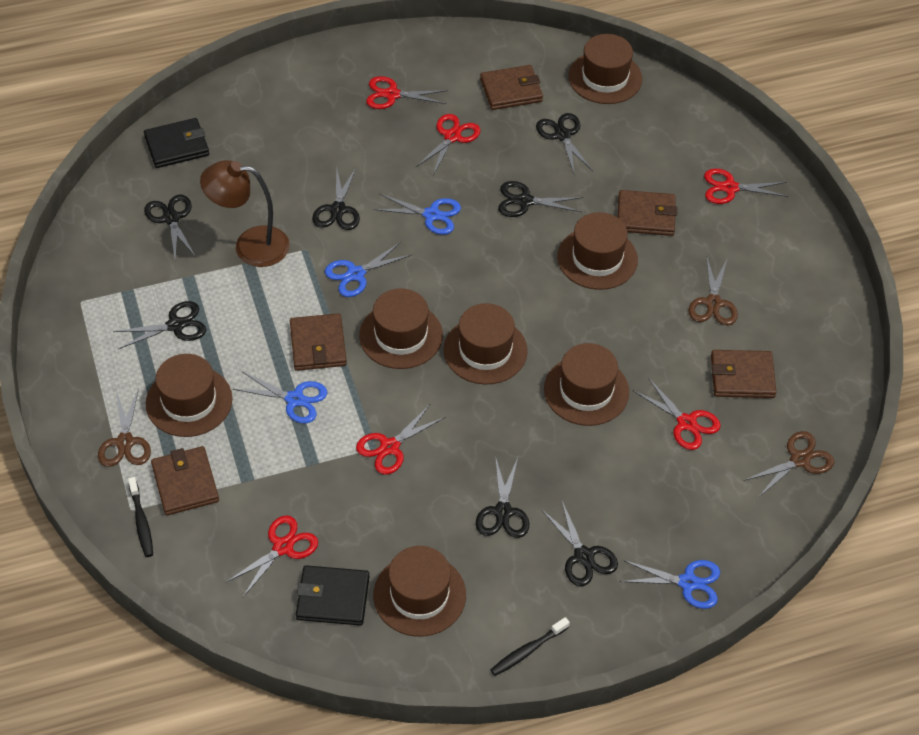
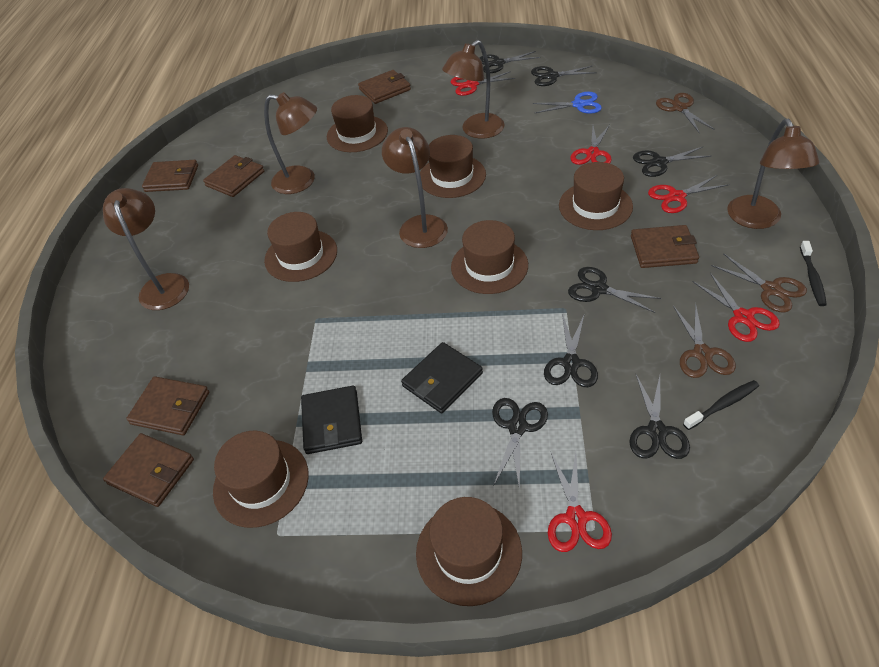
blue scissors: [233,372,328,423] [325,242,411,297] [373,194,461,235] [620,560,720,609] = 4 -> [532,92,602,114] = 1
brown lamp: [200,160,290,267] = 1 -> [103,188,189,310] [264,92,317,194] [382,127,448,248] [442,40,505,139] [727,119,820,229] = 5
brown wallet: [151,446,219,515] [290,313,347,371] [480,65,543,110] [618,190,677,236] [711,350,777,398] = 5 -> [103,433,194,507] [126,376,209,435] [142,160,198,192] [203,155,264,197] [358,70,411,104] [631,225,699,268] = 6
red scissors: [227,516,318,597] [356,405,445,475] [366,76,448,109] [416,114,481,175] [634,378,721,450] [704,169,789,204] = 6 -> [451,71,515,96] [548,452,612,552] [570,125,612,165] [648,175,728,213] [693,273,780,342] = 5

